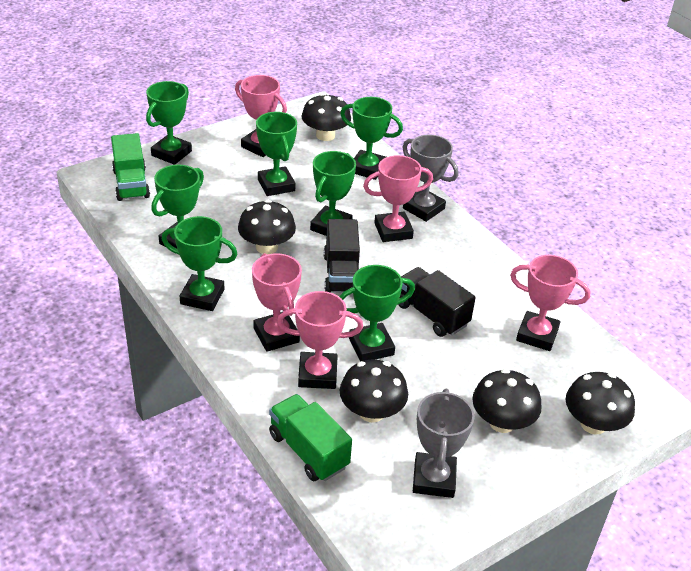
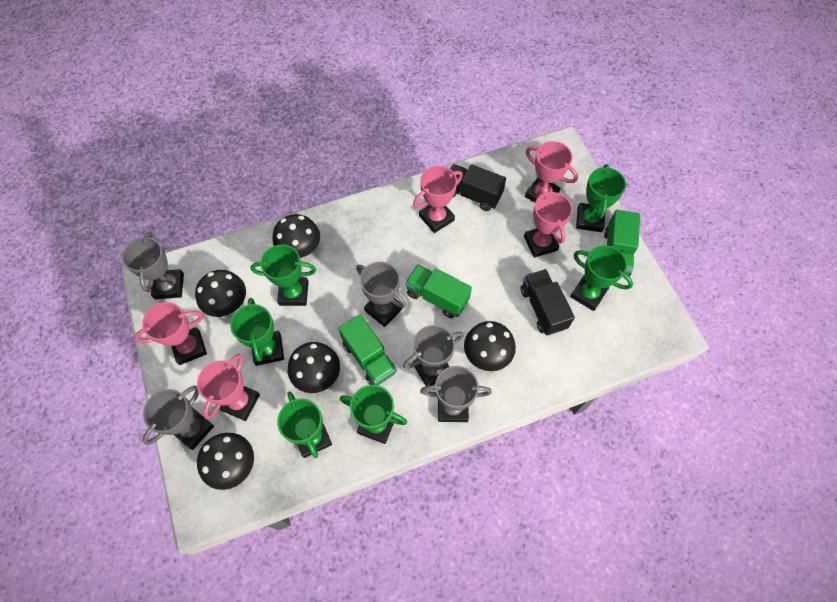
green trophy: [146,81,192,165] [151,165,204,248] [162,216,237,311] [256,112,297,196] [310,151,356,236] [339,265,415,362] [340,97,403,180] = 7 -> [230,298,284,366] [251,245,316,306] [277,391,332,458] [340,385,407,444] [570,245,633,311] [576,164,626,232] = 6
green truck: [111,133,150,201] [269,394,352,481] = 2 -> [338,314,397,385] [405,264,472,318] [604,210,640,276] = 3
grey trophy: [403,135,458,222] [413,389,475,498] = 2 -> [122,232,184,299] [142,386,214,450] [356,262,406,327] [403,325,464,386] [420,366,492,422] = 5

